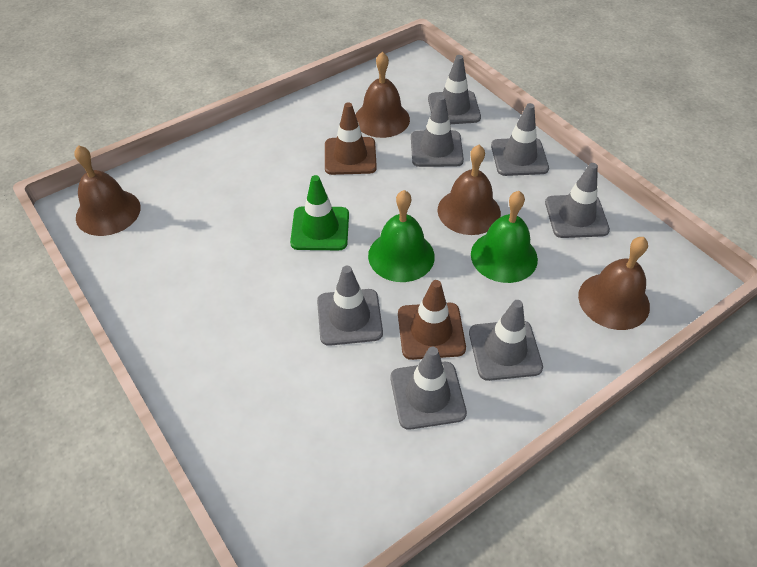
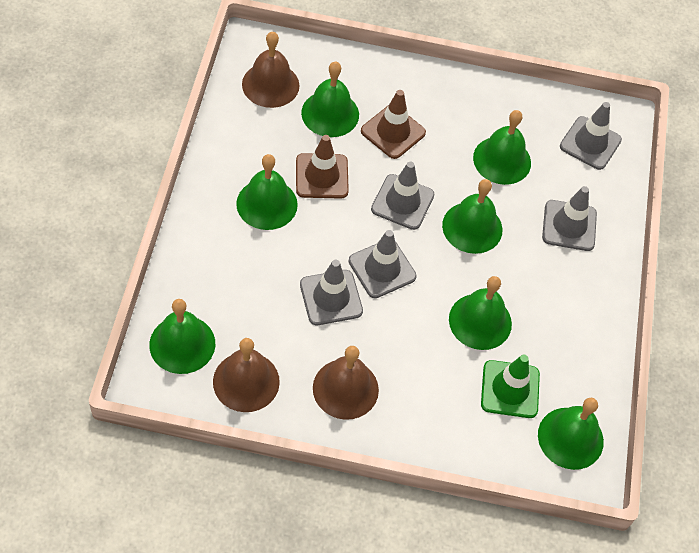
brown bell: [74,145,141,236] [355,52,410,138] [438,145,501,235] [578,237,650,330] = 4 -> [213,338,280,412] [242,32,299,108] [313,346,379,420] = 3
green bell: [368,190,435,282] [471,191,538,283] = 2 -> [149,299,215,374] [236,154,298,230] [301,62,359,137] [442,179,503,254] [449,276,512,350] [473,110,531,185] [538,398,604,470] = 7
grey traffic cone: [317,266,383,346] [391,347,467,430] [411,95,464,167] [428,55,481,124] [469,300,543,381] [491,103,549,176] [545,163,610,238] = 7 -> [300,260,363,325] [349,230,417,298] [371,162,434,230] [542,186,597,251] [560,102,622,170] = 5

